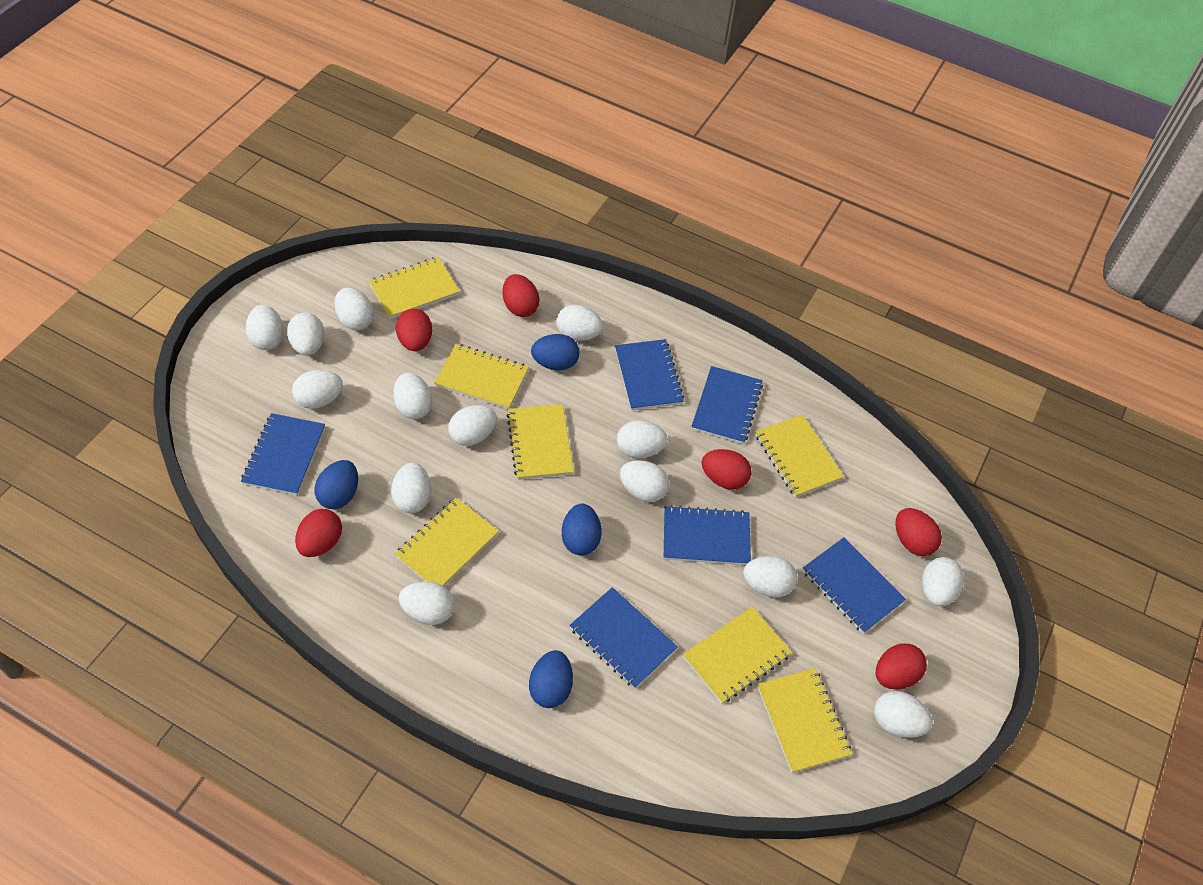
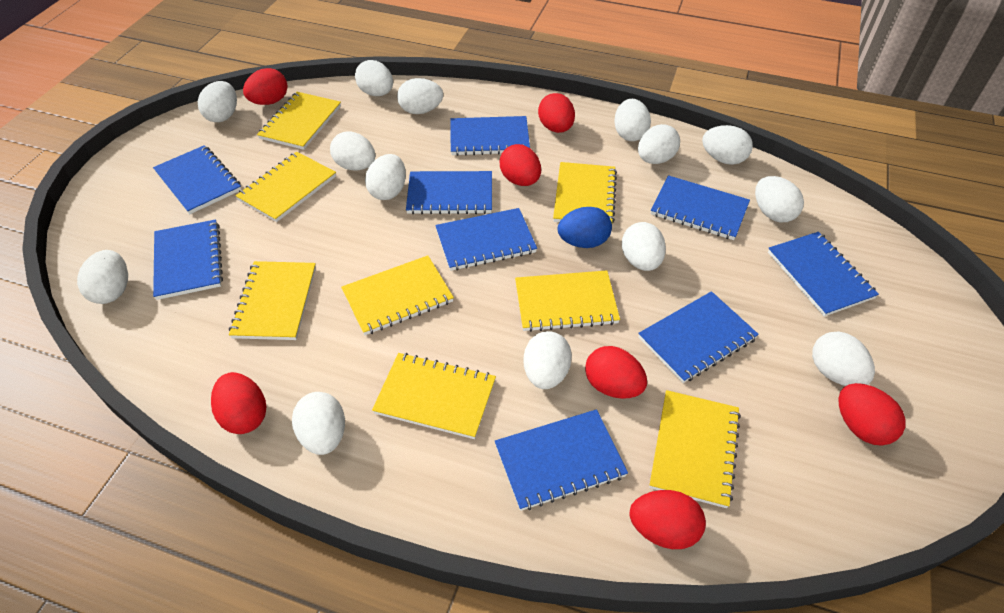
blue egg: [314,460,358,509] [529,650,573,708] [531,334,579,370] [562,504,602,555] = 4 -> [558,207,612,248] = 1
blue notebook: [241,413,325,495] [569,587,678,689] [615,339,684,410] [664,505,751,565] [691,366,763,444] [802,537,906,634] = 6 -> [153,145,241,214] [153,220,223,300] [406,171,492,215] [435,208,537,271] [450,116,530,156] [495,409,628,511] [638,291,759,383] [651,175,750,240] [768,232,879,316] = 9
red egg: [295,509,342,557] [396,309,432,351] [503,274,540,317] [702,449,752,490] [876,643,927,690] [895,508,942,556] = 6 -> [211,372,266,434] [243,68,287,105] [499,144,541,186] [538,93,575,133] [585,346,647,399] [629,490,706,549] [839,383,906,446] = 7
yellow notebook: [369,257,460,319] [395,498,499,586] [434,344,529,409] [507,404,574,480] [683,607,792,704] [755,414,844,498] [757,668,852,773] = 7 -> [229,261,316,340] [235,152,336,222] [257,92,341,150] [341,255,454,335] [372,353,496,439] [515,270,620,332] [553,162,617,223] [649,390,741,508] = 8

